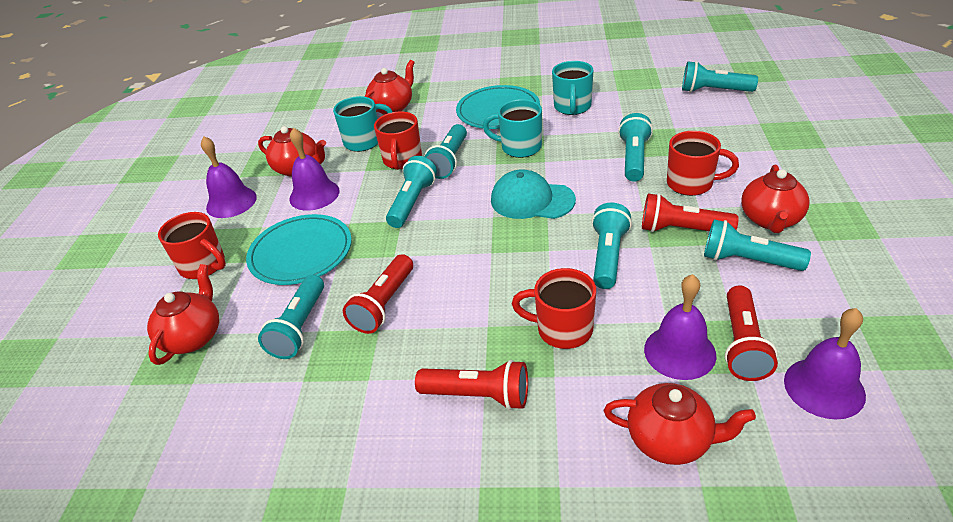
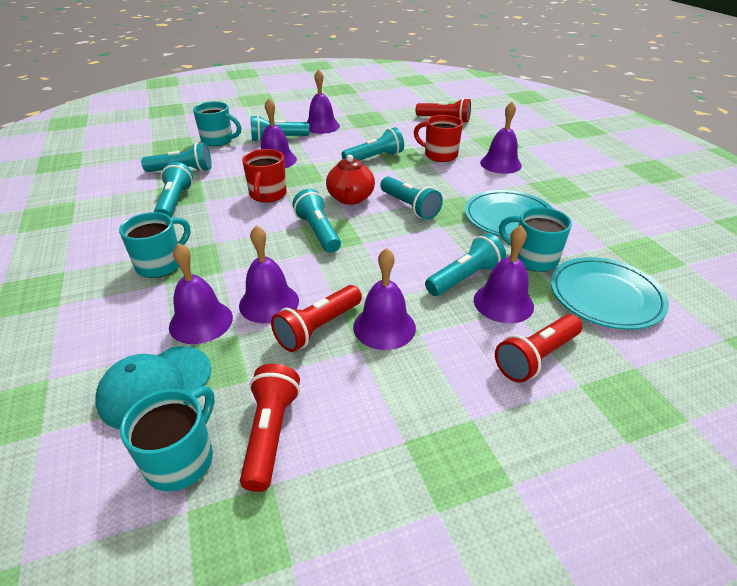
purple bell: [201,136,257,218] [289,128,340,211] [644,274,716,380] [784,308,866,419] = 4 -> [169,243,233,344] [239,225,299,323] [261,98,297,168] [307,69,340,134] [353,248,416,350] [474,225,534,323] [480,102,522,174] = 7
red mug: [158,212,226,279] [374,111,422,170] [512,268,596,349] [667,131,739,196] = 4 -> [242,149,287,203] [414,115,463,162] = 2
red teapot: [147,264,219,365] [258,126,326,177] [364,60,415,115] [604,383,756,465] [741,165,809,233] = 5 -> [326,155,375,205] = 1
turquoise mug: [333,96,393,152] [483,99,542,158] [552,61,594,115] = 3 -> [119,212,190,278] [120,386,215,491] [193,102,241,146] [499,207,572,272] = 4

